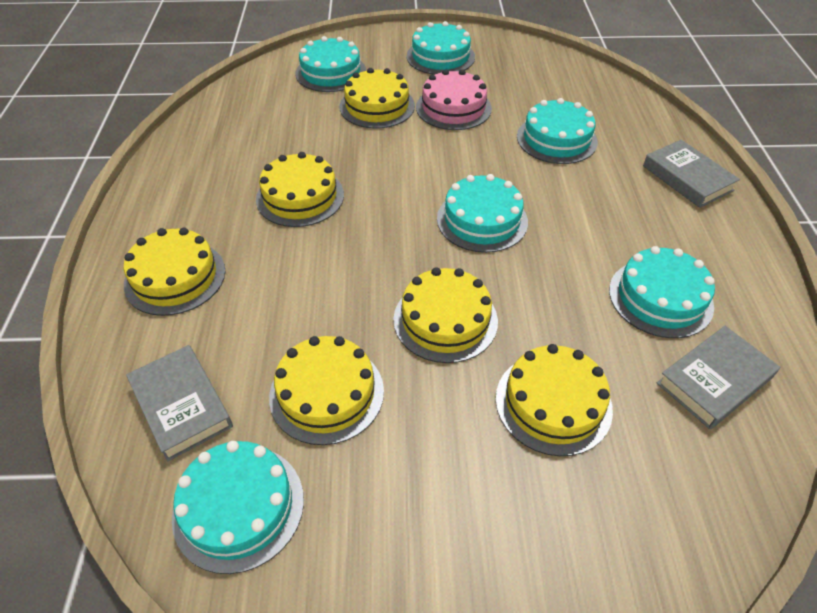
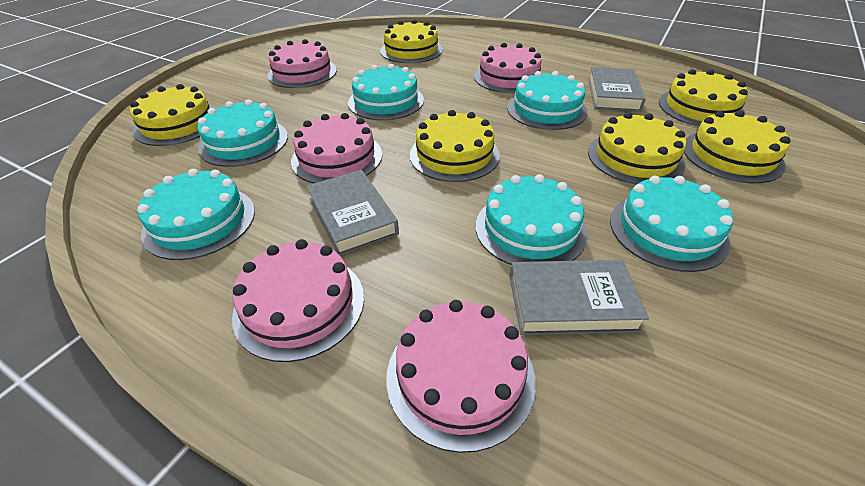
pink cake: [416,69,492,130] = 1 -> [232,239,364,362] [267,39,337,88] [291,113,382,183] [386,300,536,453] [474,43,542,93] = 5

